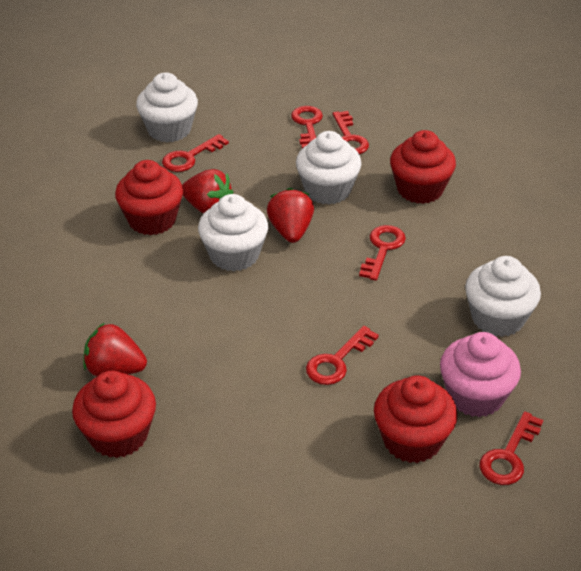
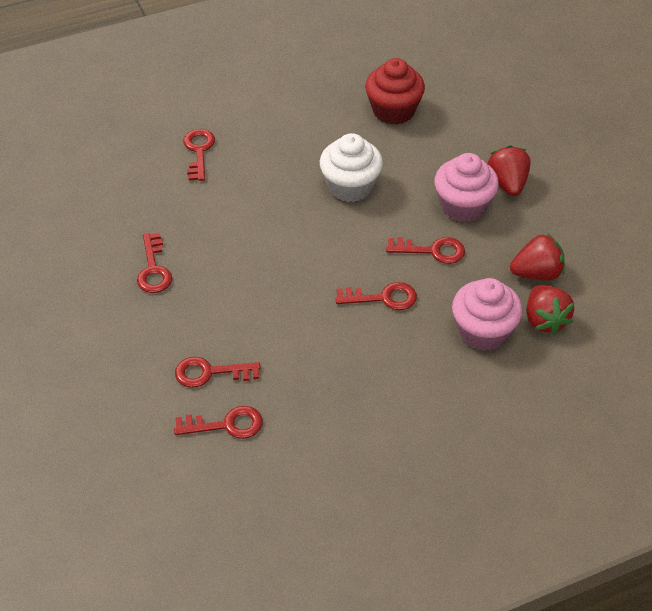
pink cupcake: [440,332,521,417] = 1 -> [434,153,499,222] [452,278,523,351] = 2
red cupcake: [72,371,156,458] [115,160,183,235] [374,375,458,463] [390,130,456,204] = 4 -> [365,58,425,125] = 1
white cupcake: [136,72,198,142] [198,194,268,271] [296,131,362,204] [465,256,541,337] = 4 -> [320,133,383,202] = 1

